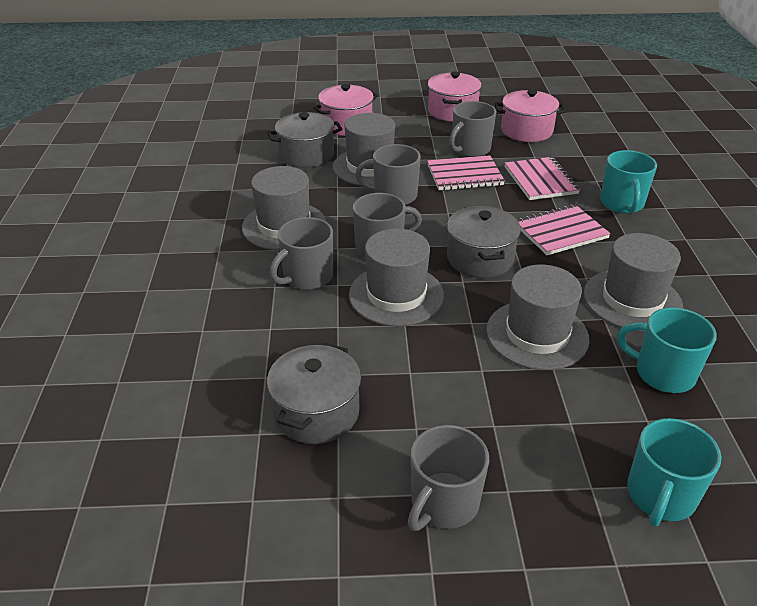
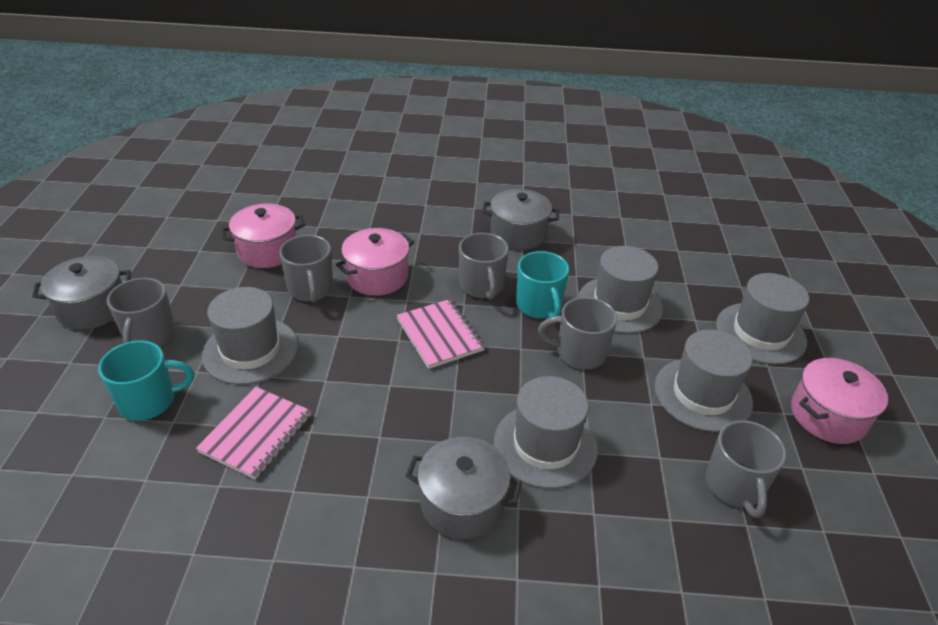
pink notebook: [427,155,505,191] [505,157,580,200] [518,204,611,255] = 3 -> [196,387,311,480] [397,299,485,369] = 2
turquoise mug: [600,150,657,213] [617,307,717,393] [627,418,722,527] = 3 -> [98,340,194,421] [516,251,569,318] = 2

